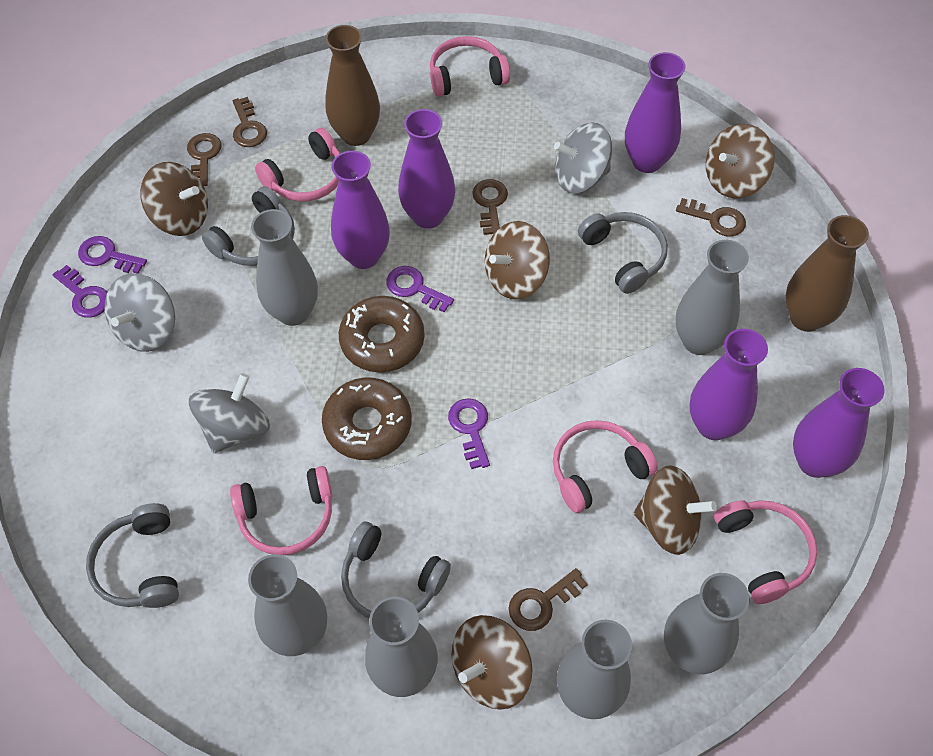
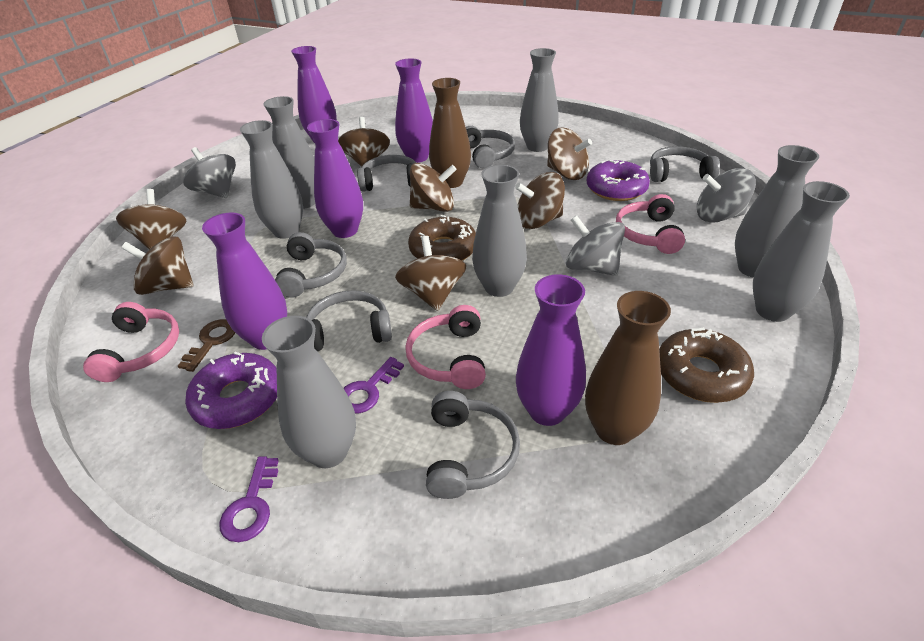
brown key: [187,133,221,186] [233,97,267,147] [472,179,508,235] [508,568,588,631] [676,198,746,236] = 5 -> [178,319,235,372] = 1
brown spinning top: [140,162,208,236] [452,615,532,710] [485,221,550,299] [634,465,717,555] [706,124,775,198] = 5 -> [116,189,186,250] [121,236,193,295] [338,117,390,167] [395,236,466,311] [410,163,457,212] [515,172,565,229] [547,128,592,180] = 7
grey headphones: [86,503,179,608] [202,186,295,266] [341,521,451,618] [578,212,668,294] = 4 -> [275,232,347,298] [306,290,392,351] [357,155,416,192] [426,391,520,499] [466,126,515,169] [650,146,720,182] = 6
grey vase: [248,554,327,656] [251,209,318,326] [365,597,438,697] [557,620,632,719] [664,573,750,674] [675,240,749,355] = 6 -> [240,120,303,239] [262,316,356,468] [263,96,315,209] [472,165,527,297] [520,48,559,152] [735,145,819,278] [753,181,850,322] = 7
pink headphones: [230,466,333,555] [255,128,340,202] [430,36,510,97] [553,420,658,513] [714,500,817,604] = 5 -> [83,302,179,382] [405,305,486,389] [616,194,685,254] = 3
purple donut: none = 0 -> [185,352,277,429] [587,160,650,201] = 2
purple key: [53,265,107,318] [78,236,147,274] [386,266,454,312] [448,398,490,469] = 4 -> [219,456,279,542] [343,357,404,413] = 2

